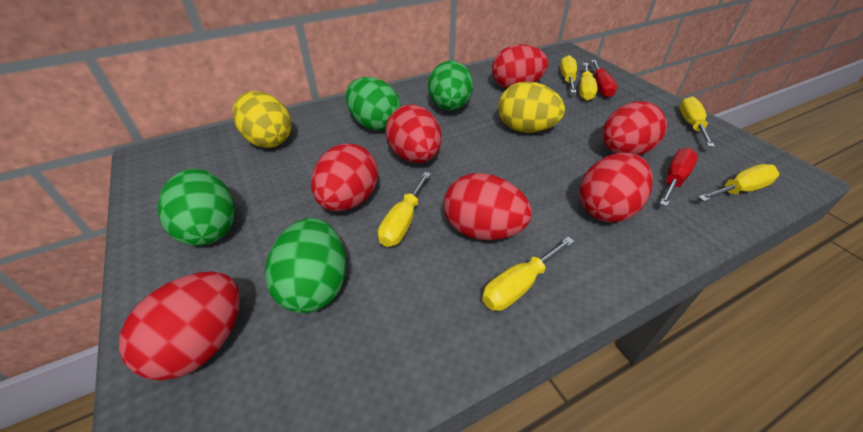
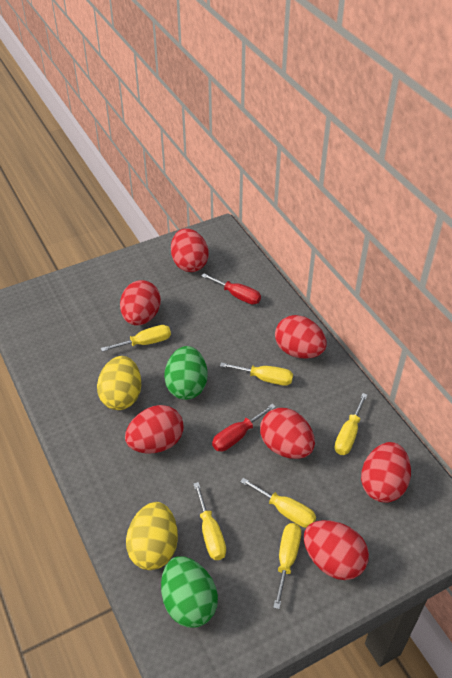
green egg: [157,169,235,246] [265,218,346,313] [346,77,401,130] [428,61,473,111] = 4 -> [161,556,218,628] [164,346,207,400] = 2

